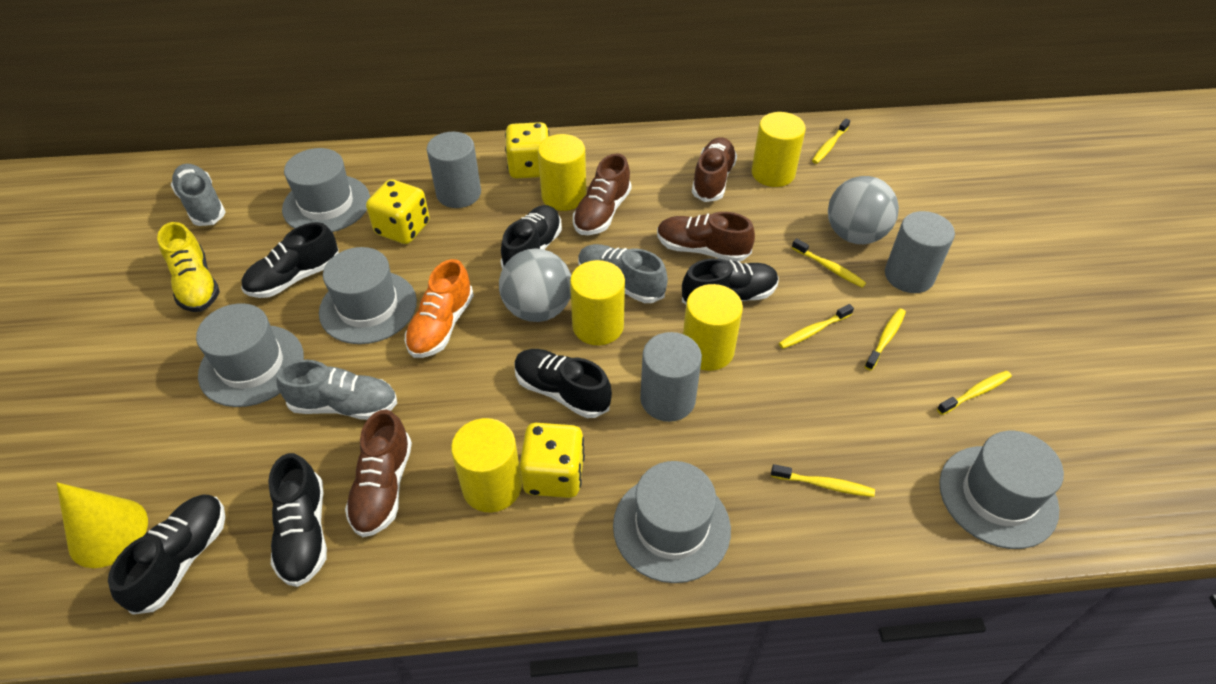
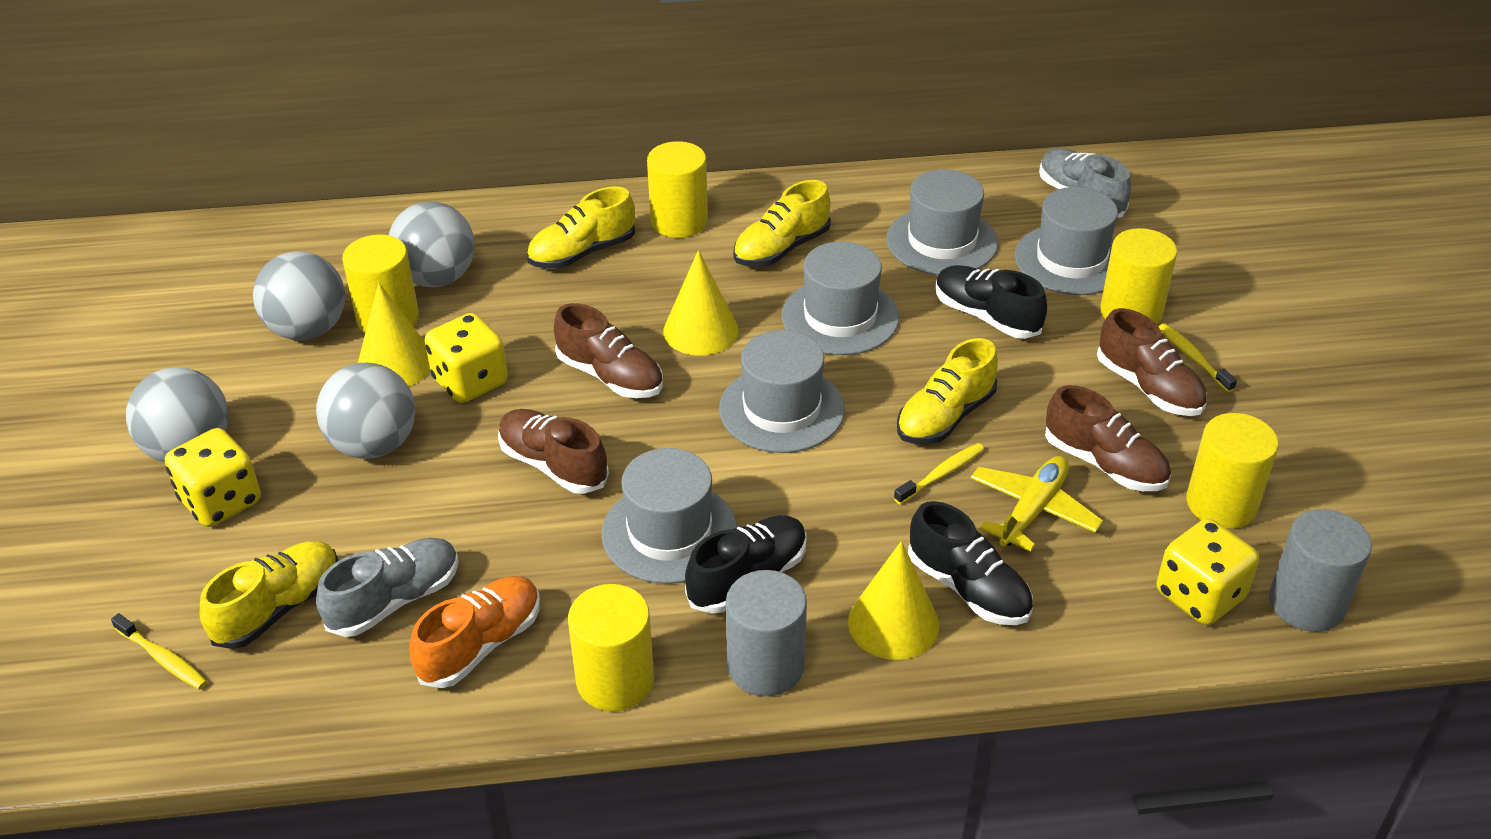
black shoe: [108,494,225,615] [241,222,339,298] [268,453,327,587] [500,205,562,270] [514,349,612,418] [682,258,778,304] = 6 -> [685,515,807,614] [908,501,1033,625] [936,265,1047,339] = 3
grey ball: [499,248,571,322] [828,176,899,244] = 2 -> [126,367,228,462] [253,251,345,340] [316,363,415,459] [389,201,475,287] = 4
grey cylinder: [427,132,481,208] [640,332,702,422] [885,211,955,293] = 3 -> [726,570,807,696] [1269,509,1372,632] = 2
grey shoe: [170,164,225,226] [276,360,397,420] [578,244,668,303] = 3 -> [316,538,459,637] [1039,148,1131,218] = 2
yellow cone: [56,483,148,568] = 1 -> [358,282,430,386] [663,250,739,356] [848,541,939,660] = 3
yellow plane: none = 0 -> [970,456,1103,552] = 1
yellow shoe: [157,222,220,312] = 1 -> [200,541,338,649] [527,187,635,269] [733,180,831,267] [897,338,998,444] = 4
yellow toothbrush: [771,464,875,497] [779,304,854,349] [792,238,866,288] [812,119,850,164] [865,308,906,370] [937,371,1012,415] = 6 -> [111,613,208,690] [894,443,984,504] [1159,323,1237,392] = 3

